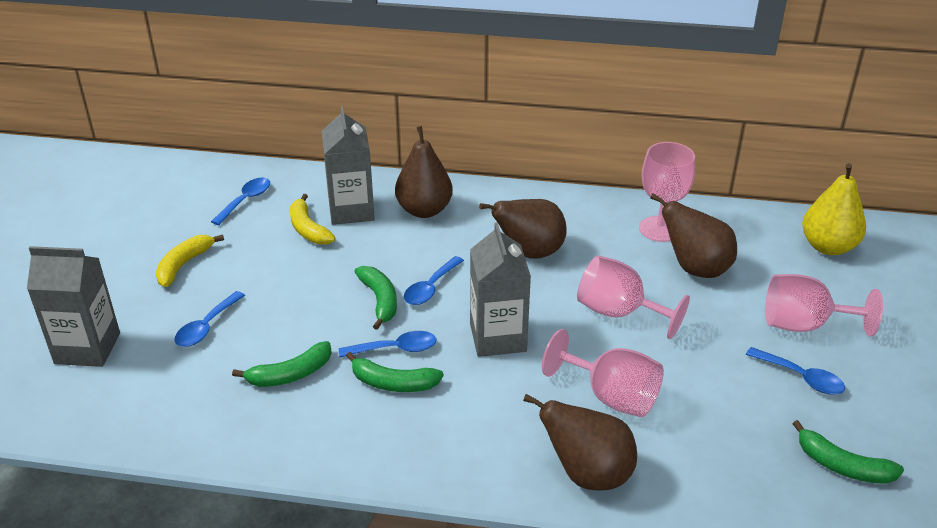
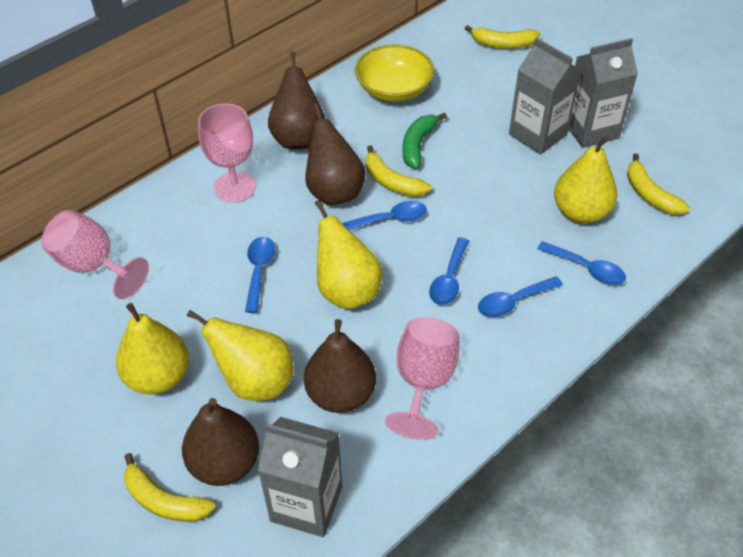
green banana: [232,341,332,387] [346,352,444,392] [354,266,397,330] [792,420,904,484] = 4 -> [402,113,447,169] = 1
pink goblet: [542,329,664,417] [577,255,690,339] [639,142,695,242] [765,274,883,336] = 4 -> [41,210,149,299] [198,103,256,203] [385,317,460,440] = 3
yellow banana: [156,234,224,287] [290,194,336,245] = 2 -> [124,453,216,522] [366,145,431,197] [465,25,540,49] [627,153,690,215] = 4
yellow bowl: none = 0 -> [355,44,434,102] = 1
yellow pear: [802,163,866,255] = 1 -> [116,303,189,394] [187,310,294,401] [315,200,382,309] [554,136,617,224] = 4

